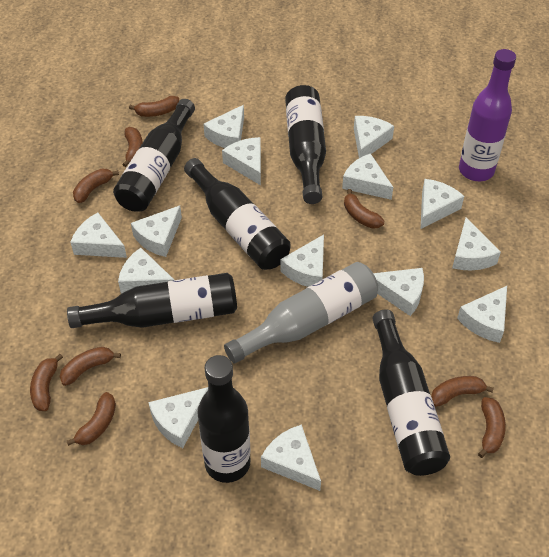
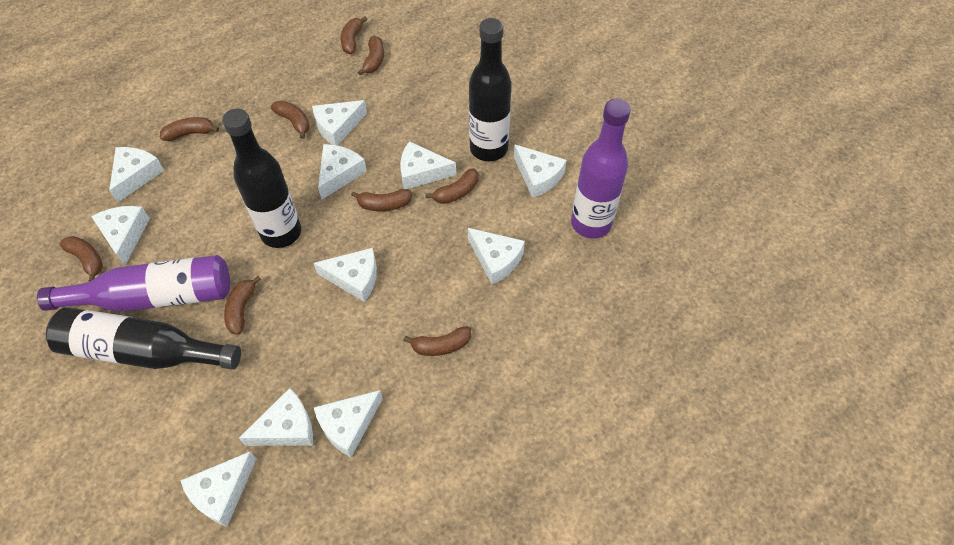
black bottle: [67,273,237,328] [113,99,195,212] [184,158,291,270] [197,355,251,483] [285,85,326,204] [372,309,450,476] = 6 -> [46,307,241,370] [222,109,301,248] [469,18,512,161] = 3
grey bottle: [224,262,378,364] = 1 -> none = 0
purple bottle: [459,49,516,181] = 1 -> [37,255,230,312] [571,99,631,239] = 2
white cheese: [70,213,127,258] [118,248,174,294] [131,205,182,257] [148,387,208,448] [203,105,244,148] [222,137,261,185] [261,424,321,491] [280,235,324,287] [342,153,393,200] [354,116,394,158] [373,268,424,316] [421,179,464,229] [452,217,501,270] [457,286,507,343] = 14 -> [91,206,150,265] [109,147,164,202] [180,452,256,527] [239,388,313,446] [312,100,367,146] [314,248,377,302] [314,390,383,457] [318,144,367,199] [400,141,456,189] [468,228,525,284] [514,144,566,198] = 11

